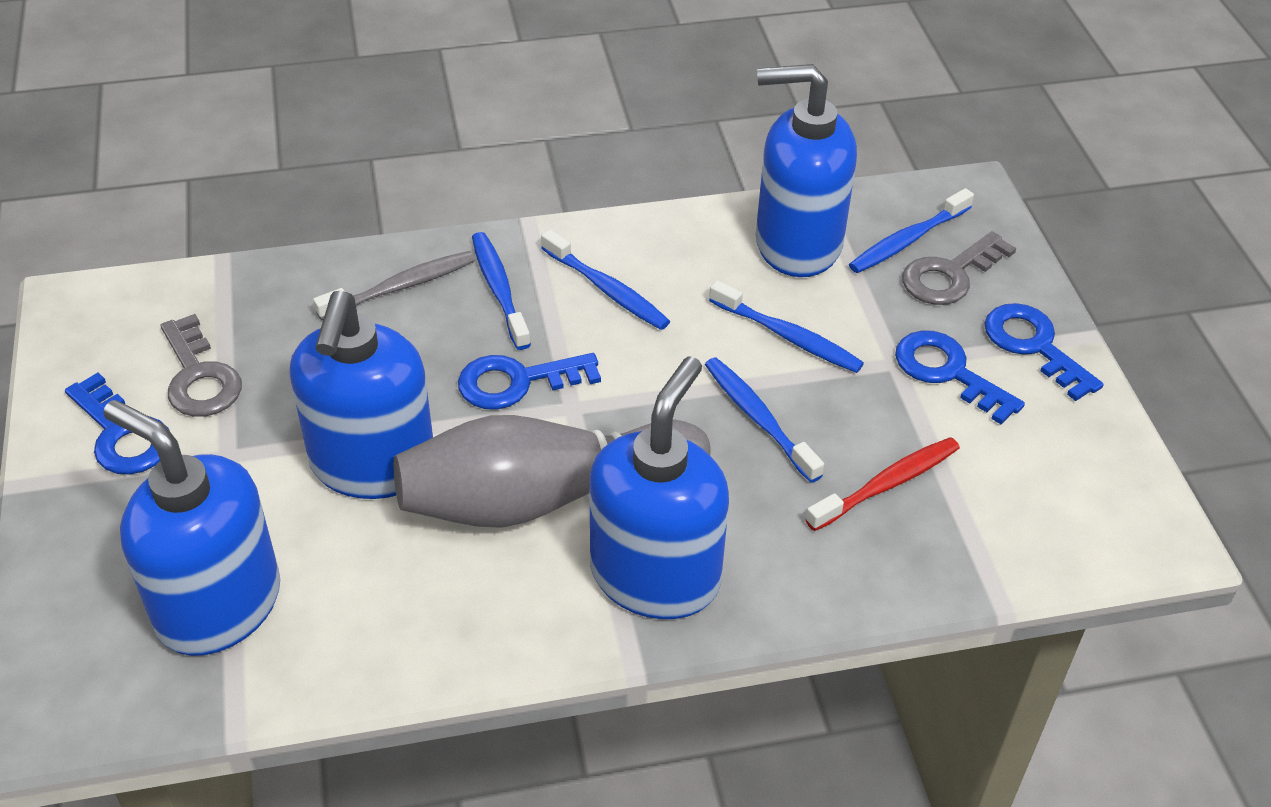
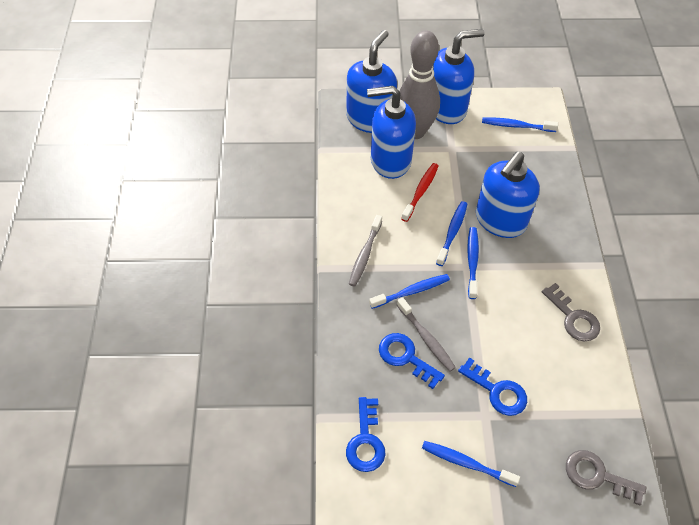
blue key: [65,373,170,475] [458,353,601,410] [895,330,1025,424] [985,303,1104,401] = 4 -> [346,397,385,472] [379,333,445,389] [458,358,527,416] = 3
grey toothbrush: [313,251,475,320] = 1 -> [349,215,382,287] [397,297,456,372] = 2

